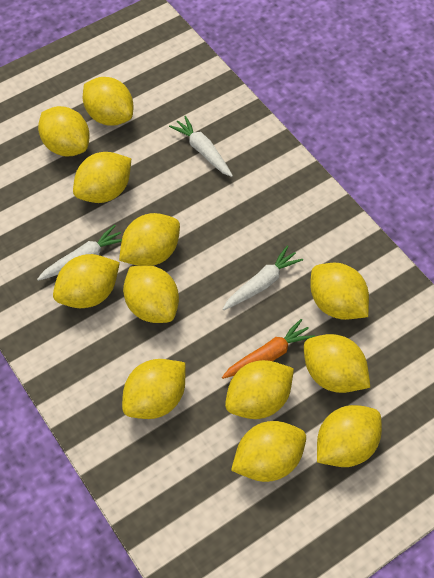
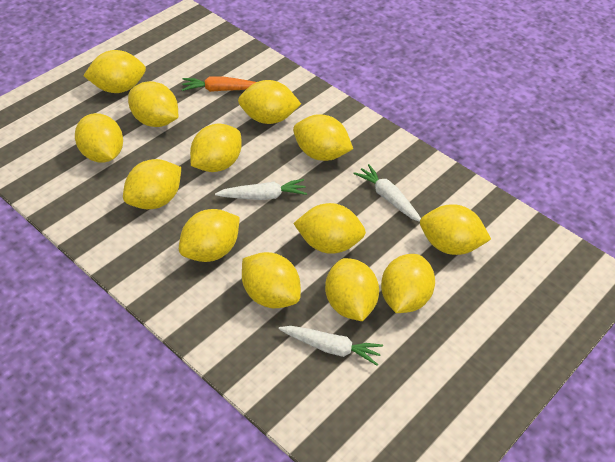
yellow lemon: [38,106,90,156] [53,254,120,308] [73,152,131,203] [83,77,133,126] [119,213,180,266] [122,359,186,419] [123,265,179,323] [225,360,294,419] [231,421,306,482] [304,334,370,393] [310,263,369,320] [317,405,382,467] = 12 -> [75,113,123,163] [83,50,146,93] [123,159,181,209] [128,81,178,127] [179,209,240,262] [190,123,242,172] [238,80,301,124] [242,252,301,308] [293,114,353,161] [293,203,366,254] [325,258,379,321] [381,254,435,313] [420,204,491,255] = 13

